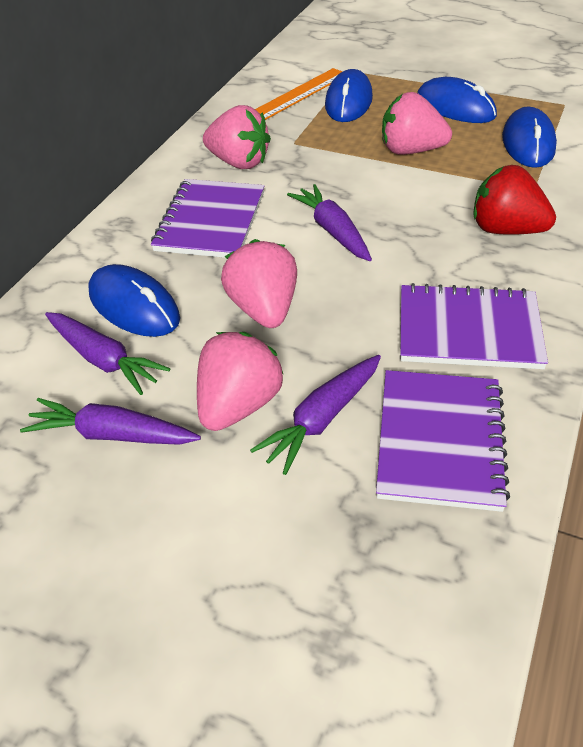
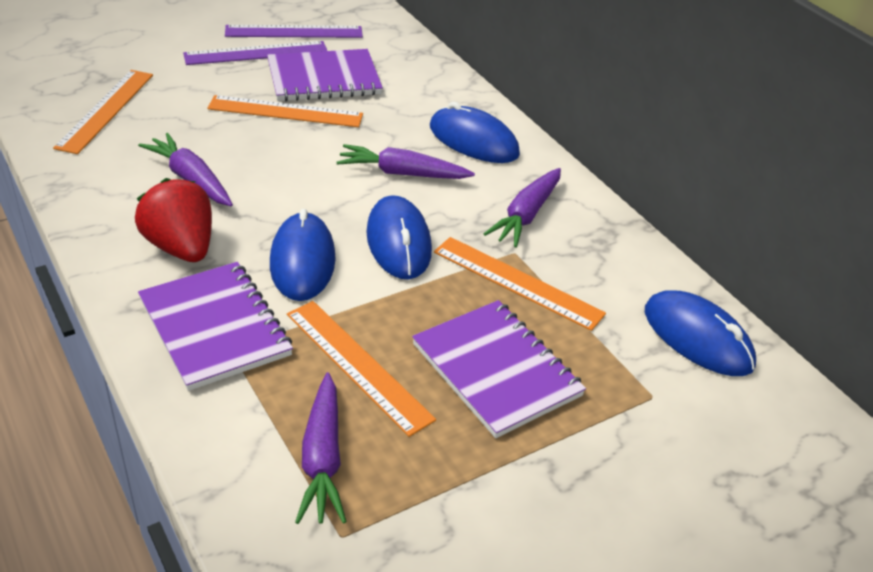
orange ruler: [255,68,343,120] = 1 -> [53,70,153,154] [207,95,363,127] [287,301,436,437] [434,237,606,331] = 4
pink strawberry: [197,332,284,431] [203,105,271,169] [221,239,297,328] [382,92,452,155] = 4 -> none = 0
purple ruler: none = 0 -> [183,41,327,65] [225,25,363,38] = 2

